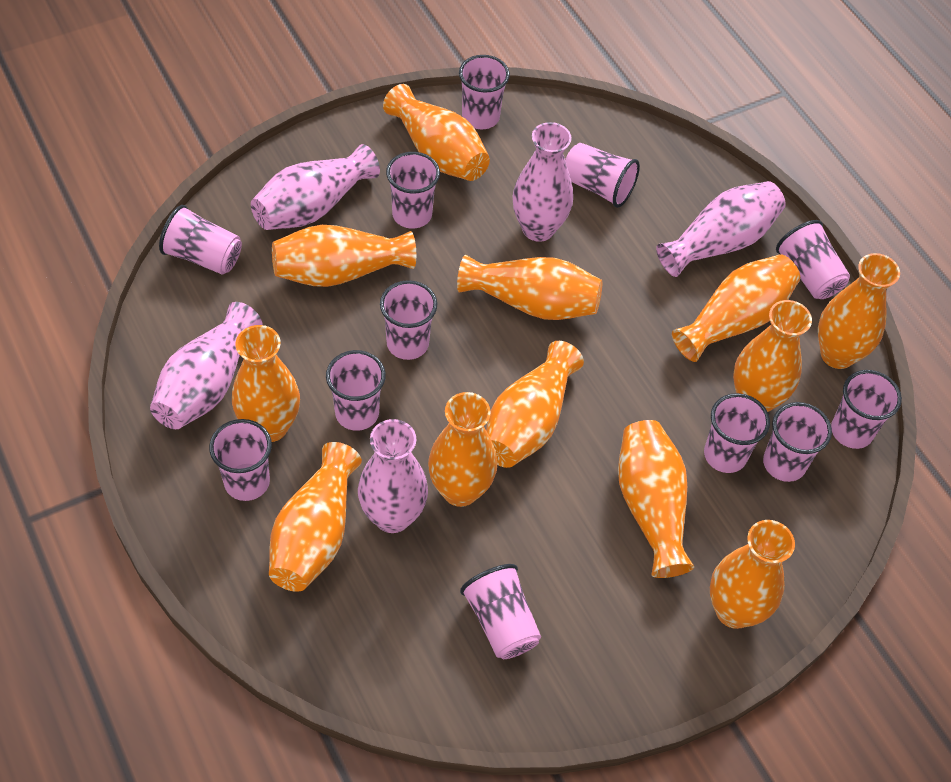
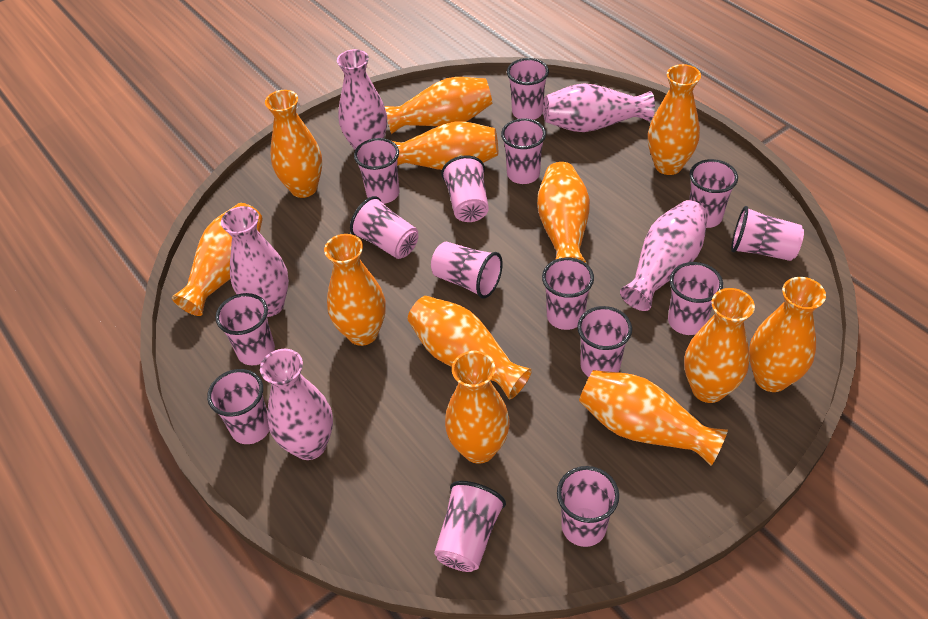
pink cup: [159,205,242,274] [209,419,272,501] [326,350,386,431] [380,280,437,360] [386,152,440,229] [459,55,510,130] [460,564,541,659] [565,143,640,208] [704,393,770,473] [763,402,832,482] [776,220,850,299] [831,370,902,449] = 12 -> [207,369,269,444] [215,293,275,365] [350,196,418,259] [354,138,399,204] [431,242,503,299] [434,481,506,572] [441,155,489,222] [501,118,546,184] [507,58,549,120] [542,258,594,330] [557,466,619,547] [577,306,632,377] [668,262,723,335] [689,159,738,228] [731,206,804,261] = 15

